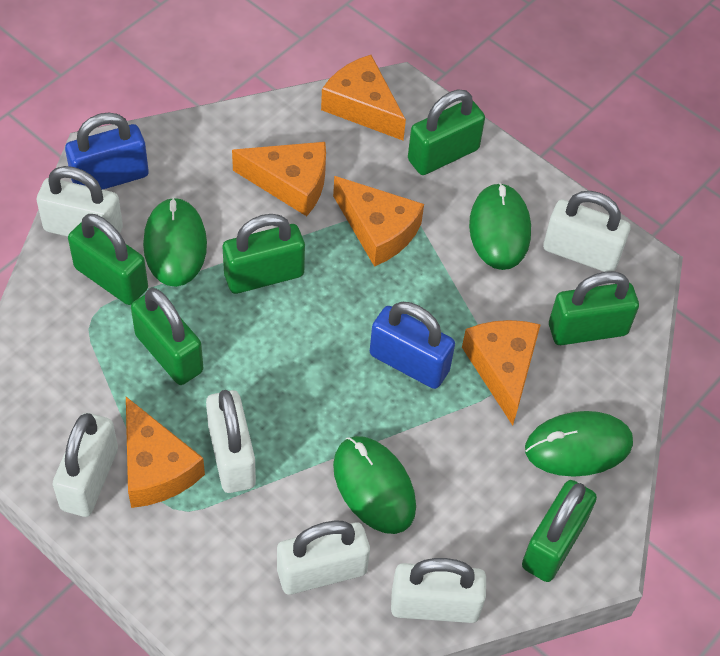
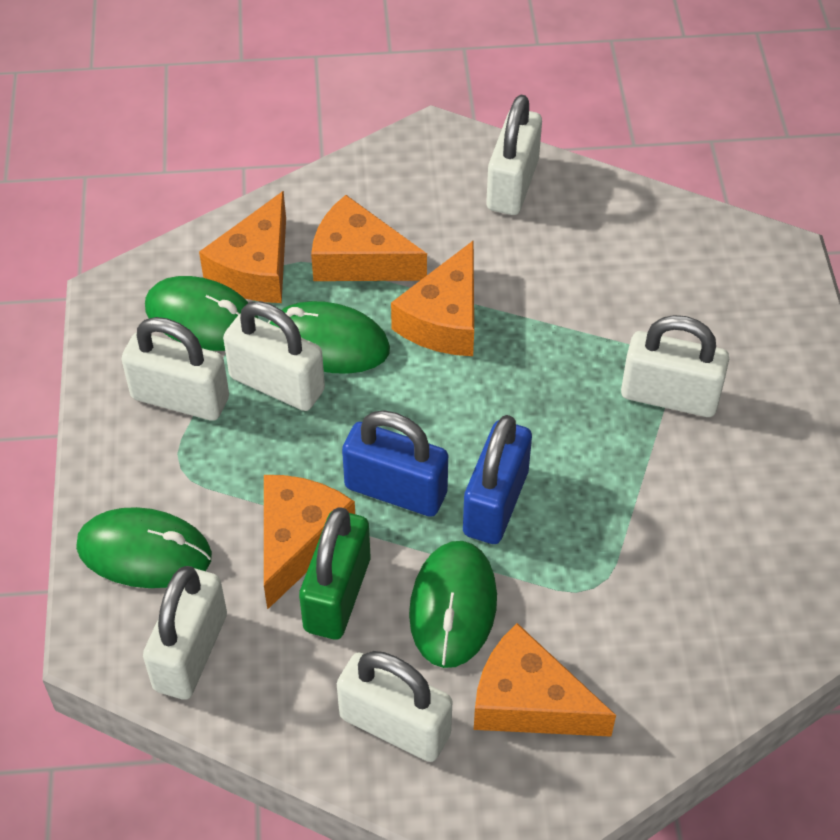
green padlock: [68,214,148,305] [131,288,203,385] [223,214,305,294] [408,90,485,175] [522,480,597,582] [549,271,639,345] = 6 -> [299,507,370,639] = 1

